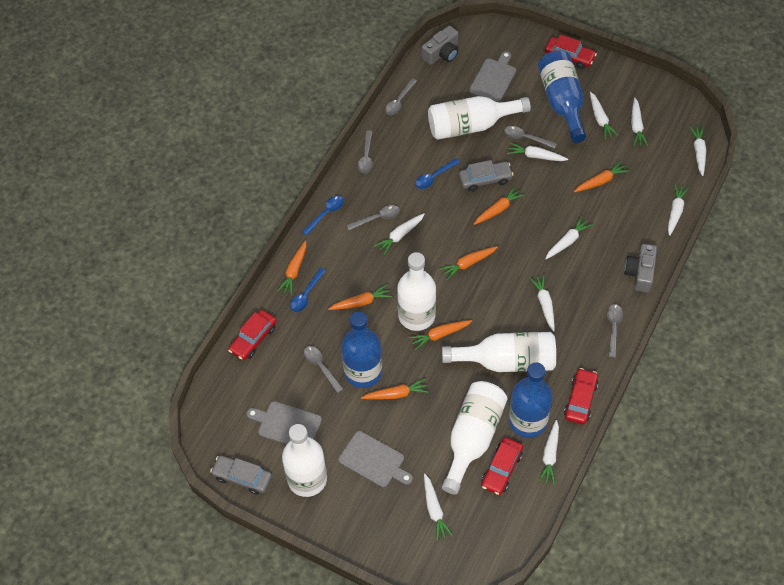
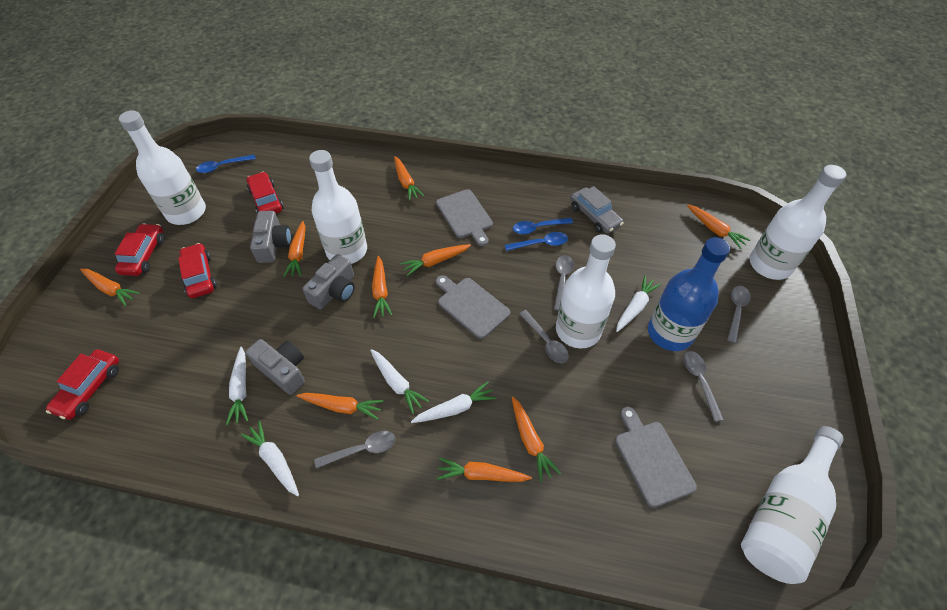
blue bottle: [341,311,382,388] [509,362,553,438] [538,50,586,143] = 3 -> [648,237,730,351] = 1
grey camera: [422,26,459,65] [624,244,657,292] = 2 -> [246,339,305,395] [250,211,291,263] [303,254,355,310] = 3
grey car: [210,455,272,495] [459,160,513,191] = 2 -> [570,186,624,234] = 1
grey spoon: [304,346,343,393] [347,205,400,230] [358,130,373,173] [385,79,417,115] [504,126,557,148] [607,304,623,358] = 6 -> [314,431,395,469] [519,310,569,363] [554,255,574,311] [684,351,724,422] [727,286,751,343] = 5
orange carrot: [277,241,306,295] [328,284,392,310] [361,378,429,399] [409,320,472,350] [439,246,498,280] [474,186,525,225] [574,161,629,192] = 7 -> [80,269,140,306] [283,221,305,277] [297,393,383,420] [372,256,392,318] [394,156,424,201] [400,244,471,276] [436,457,532,482] [512,397,561,482] [687,205,751,249] = 9
white carrot: [374,213,425,255] [424,474,453,541] [507,143,568,161] [529,274,555,331] [538,420,559,485] [545,216,593,259] [590,92,618,140] [631,98,648,146] [668,184,689,236] [689,126,706,176] = 10 -> [226,347,248,425] [240,421,299,496] [370,349,429,414] [411,381,497,423] [616,276,661,332] = 5

